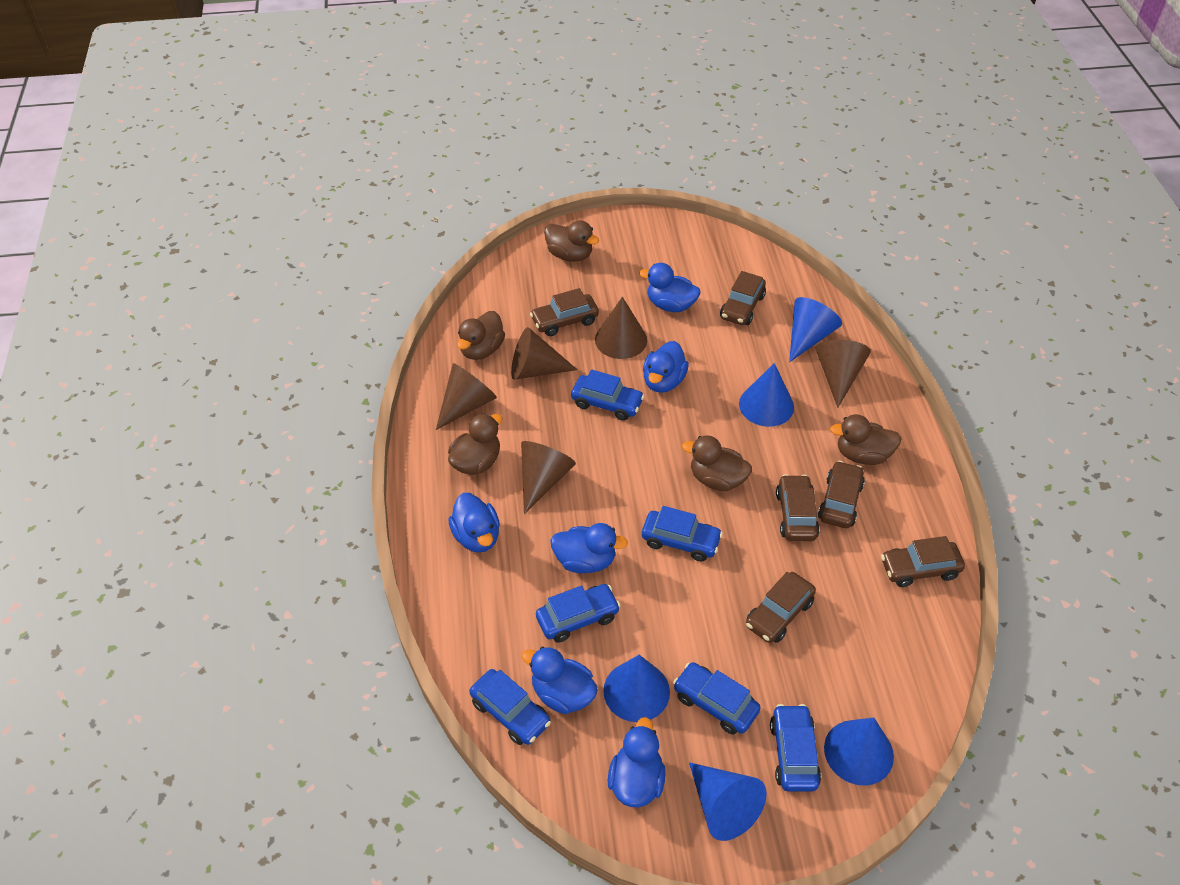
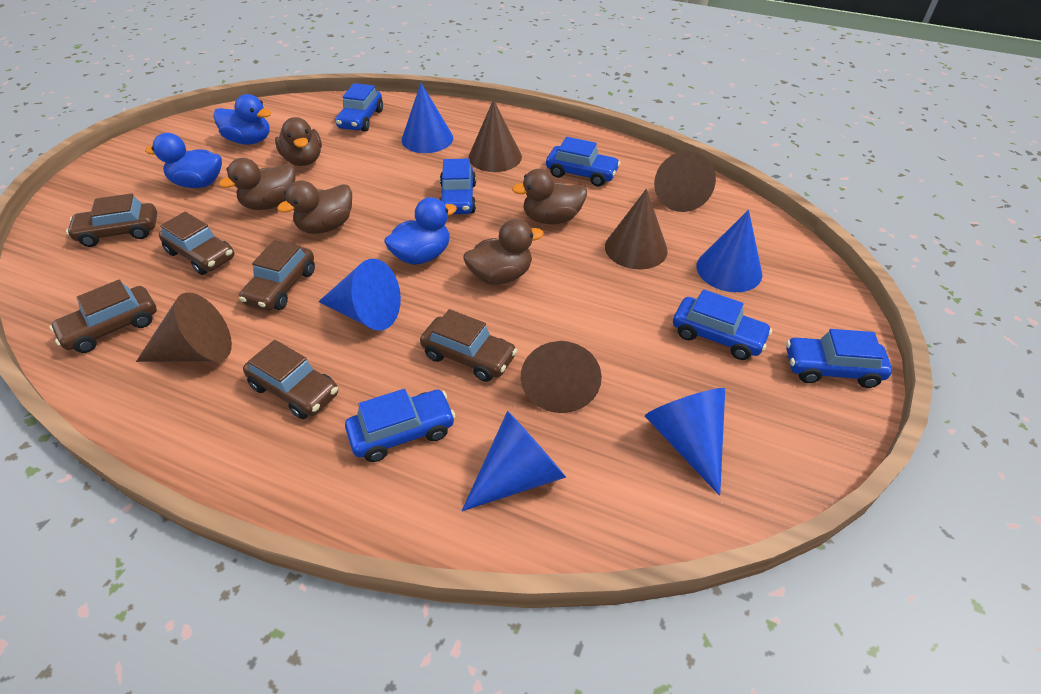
blue duck: [448,493,500,553] [521,647,598,714] [550,523,628,573] [608,717,666,807] [639,263,701,312] [643,341,689,393] = 6 -> [145,133,222,188] [213,94,272,144] [384,197,457,265] = 3

